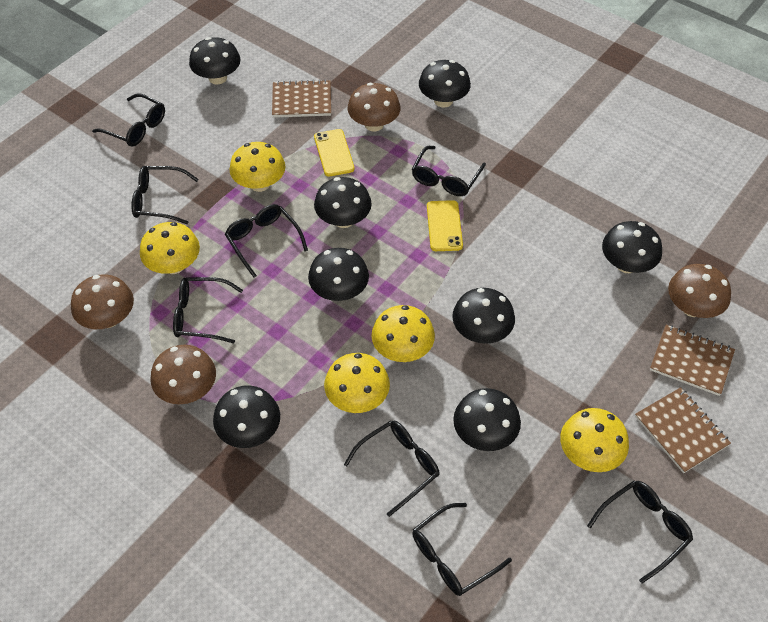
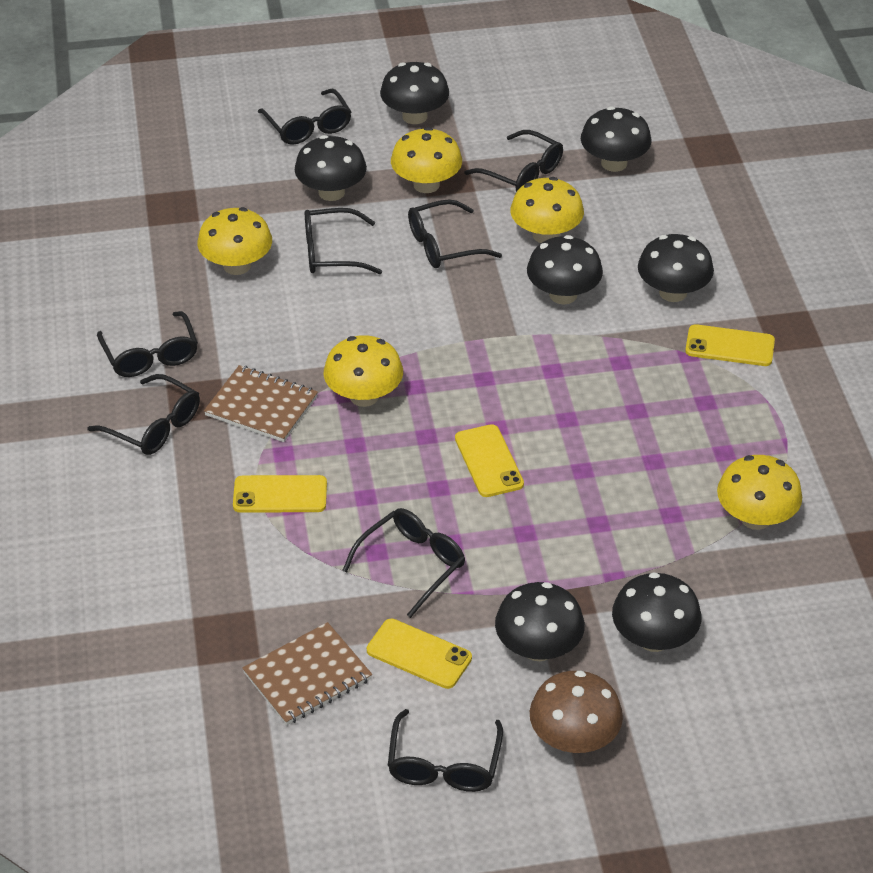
black mushroom: [189,37,241,84] [213,385,280,448] [308,248,369,301] [314,177,372,228] [419,60,471,108] [452,288,515,344] [453,388,521,451] [602,221,662,273] = 8 -> [295,135,367,201] [380,62,449,124] [495,582,585,661] [527,235,603,304] [581,106,652,172] [612,572,702,652] [638,234,714,302] = 7
brown mushroom: [71,274,134,329] [151,345,216,404] [348,83,400,131] [668,264,731,318] = 4 -> [530,670,623,753] = 1
brown notebook: [272,79,331,118] [635,387,731,473] [650,325,735,396] = 3 -> [204,365,318,442] [242,622,372,725] = 2
yellow phone: [314,129,355,177] [427,200,463,251] = 2 -> [233,475,327,513] [367,619,472,689] [455,424,524,497] [685,324,775,366] = 4

